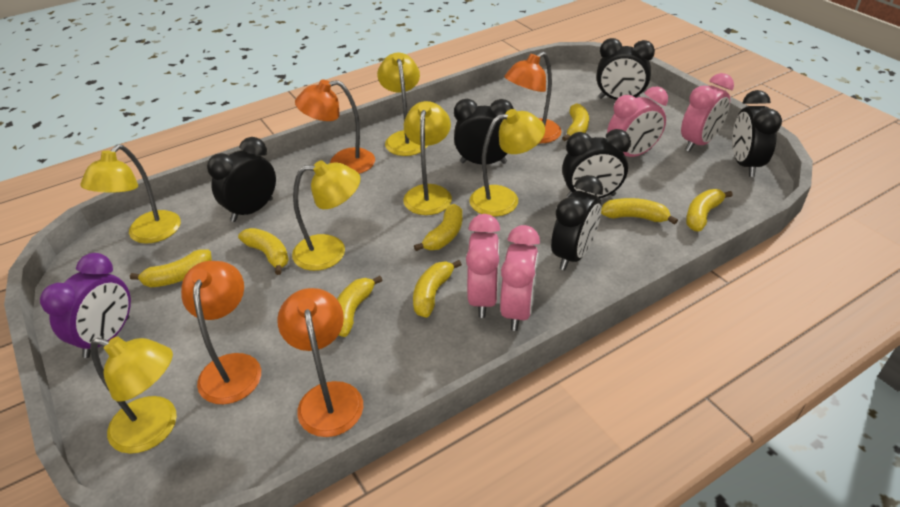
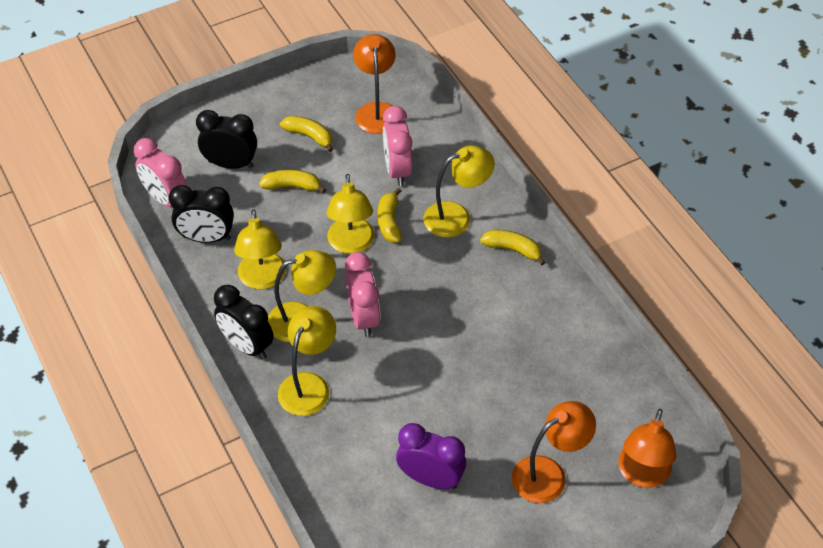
black clock: [207,137,276,222] [454,99,514,164] [551,175,603,270] [562,129,631,198] [597,38,655,100] [732,90,782,177] = 6 -> [169,185,234,243] [196,110,257,169] [214,285,274,360] = 3
orange lamp: [181,261,261,404] [277,288,363,437] [295,79,375,174] [505,52,562,143] = 4 -> [353,34,396,134] [512,401,596,503] [618,409,676,488] = 3
pink clock: [466,214,500,318] [500,225,540,331] [607,86,668,157] [681,73,734,152] = 4 -> [134,138,188,207] [345,252,380,337] [383,106,412,186] = 3
yellow banana: [130,249,212,287] [238,228,289,275] [337,276,383,337] [413,260,462,318] [414,204,462,251] [562,103,589,141] [601,198,678,225] [686,189,733,231] = 8 -> [259,169,326,193] [280,116,333,152] [378,188,402,243] [480,230,545,265] = 4
yellow lamp: [81,144,181,243] [90,336,177,454] [292,160,361,271] [377,53,427,156] [403,101,452,215] [469,109,545,216] = 6 -> [234,209,286,289] [268,250,336,342] [278,306,336,416] [327,174,375,254] [424,145,495,238] = 5

